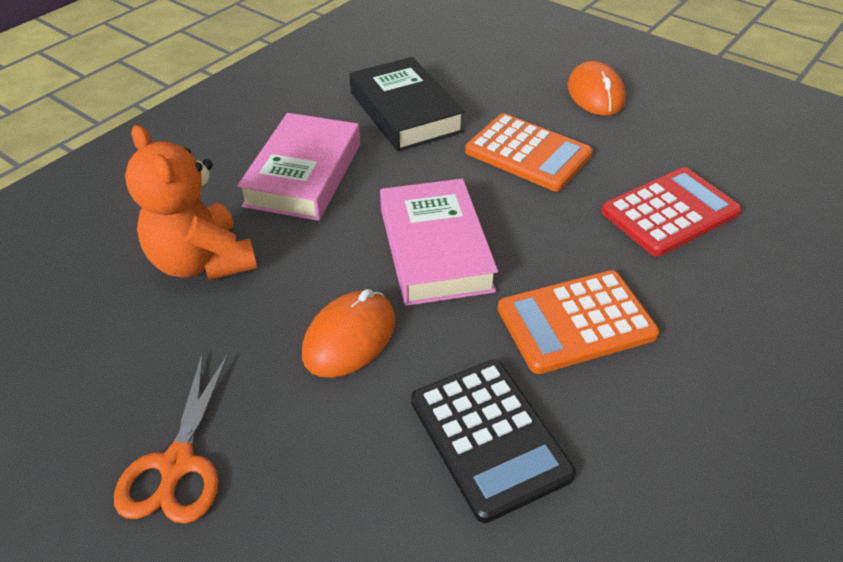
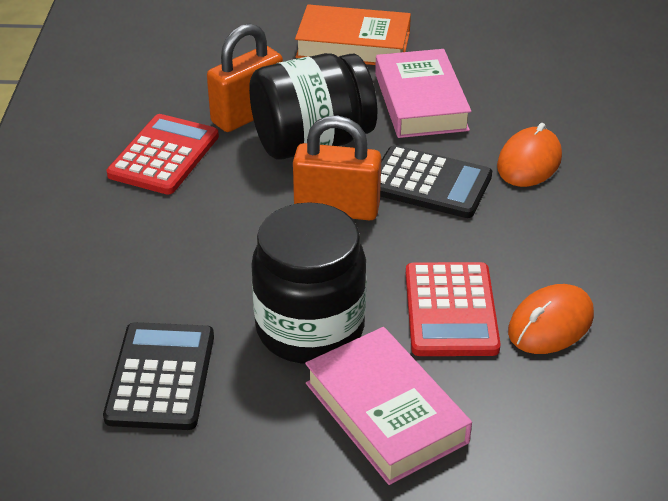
black book: [349,57,465,152] = 1 -> none = 0
black calculator: [411,360,576,523] = 1 -> [103,322,214,430] [380,145,492,218] = 2
black jar: none = 0 -> [249,53,377,160] [251,202,367,364] = 2
orange book: none = 0 -> [295,4,411,65] = 1
orange calculator: [465,113,593,191] [498,270,659,374] = 2 -> none = 0
orange padlock: none = 0 -> [207,23,283,132] [293,115,381,221] = 2
orange scissors: [114,352,229,524] = 1 -> none = 0
orange teddy bear: [125,125,257,280] = 1 -> none = 0
red calculator: [601,167,742,257] = 1 -> [107,114,219,194] [406,262,501,356] = 2

